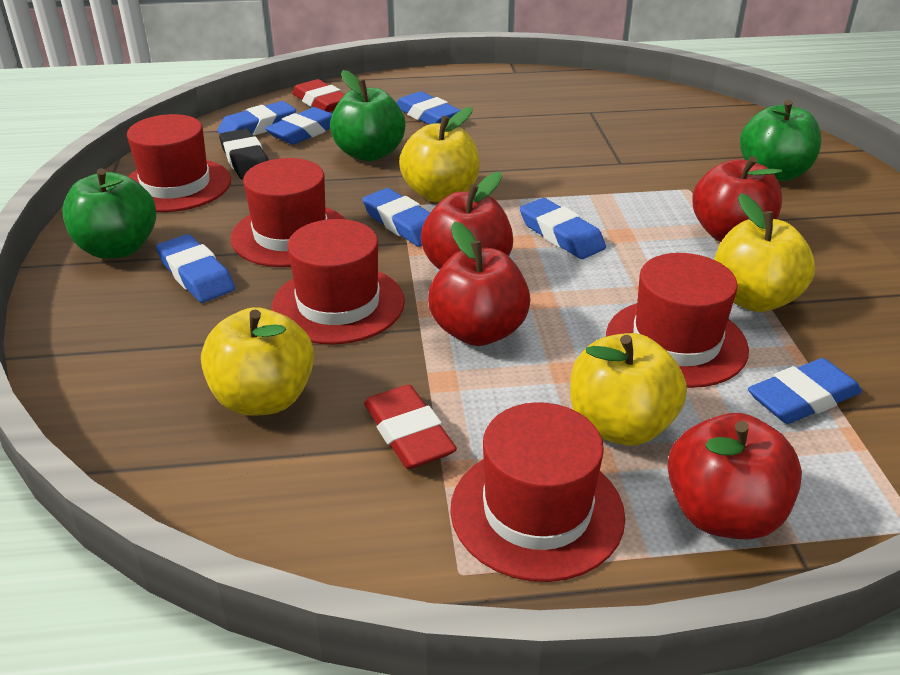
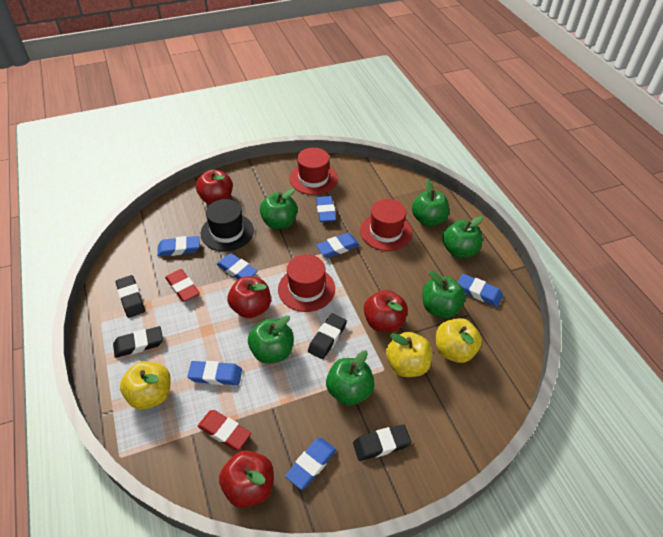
black eraser: [219,129,269,180] = 1 -> [113,326,163,358] [116,275,145,318] [308,313,347,359] [353,424,412,461] = 4
black hat: none = 0 -> [201,199,254,251] = 1
green apple: [63,168,156,259] [330,70,405,161] [740,100,822,181] = 3 -> [248,315,294,364] [260,189,298,229] [326,350,375,406] [412,179,449,226] [422,270,466,318] [442,216,484,258] = 6
red hat: [127,114,231,212] [230,158,345,267] [271,219,405,345] [450,402,625,582] [606,253,749,388] = 5 -> [278,254,335,312] [289,148,338,195] [360,199,412,251] = 3
yellow apple: [201,307,314,416] [399,107,480,203] [570,333,687,446] [714,193,815,312] = 4 -> [120,361,171,410] [386,332,432,377] [436,318,482,363] = 3

